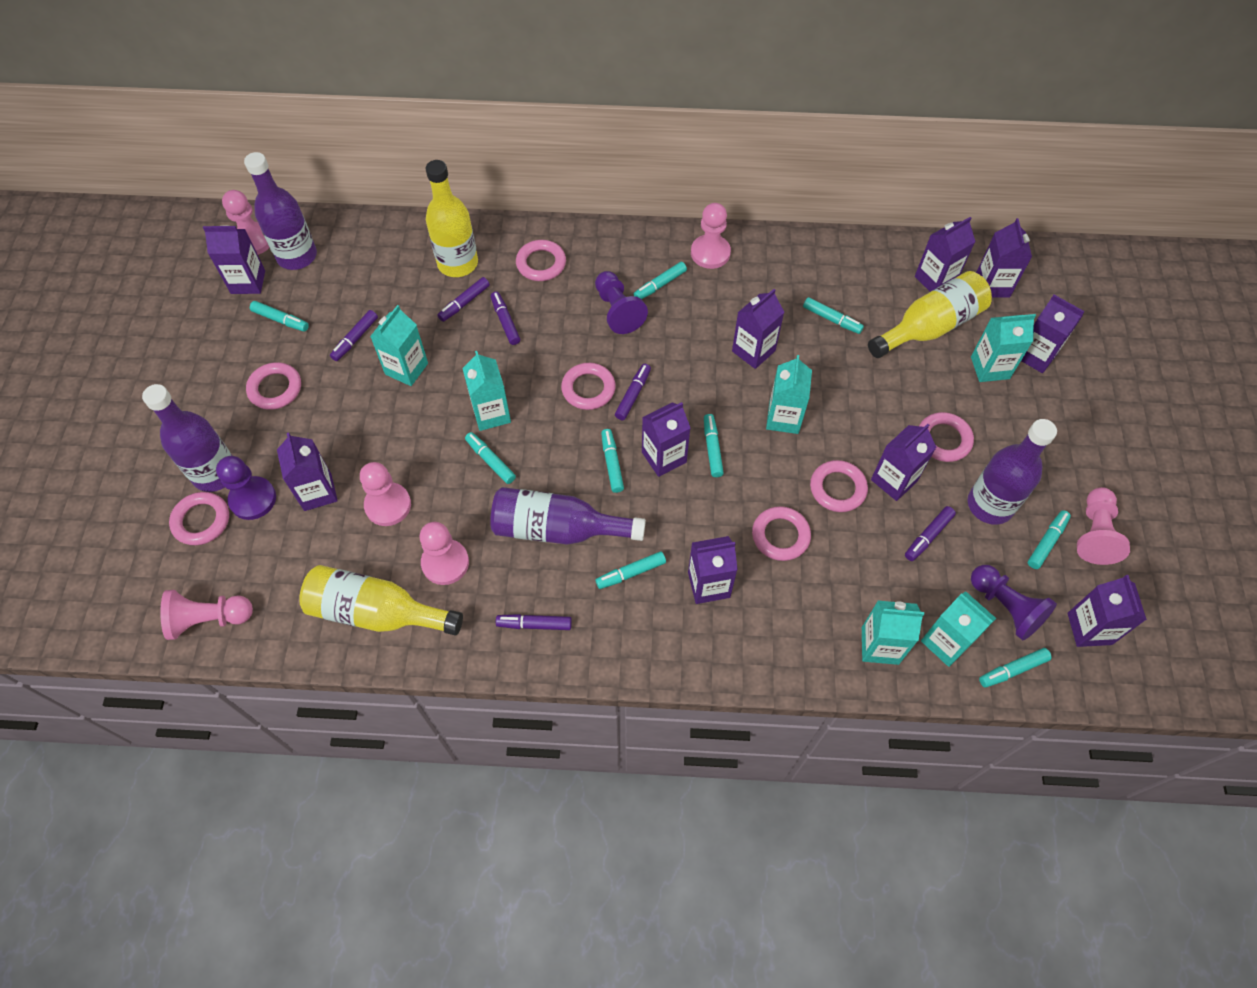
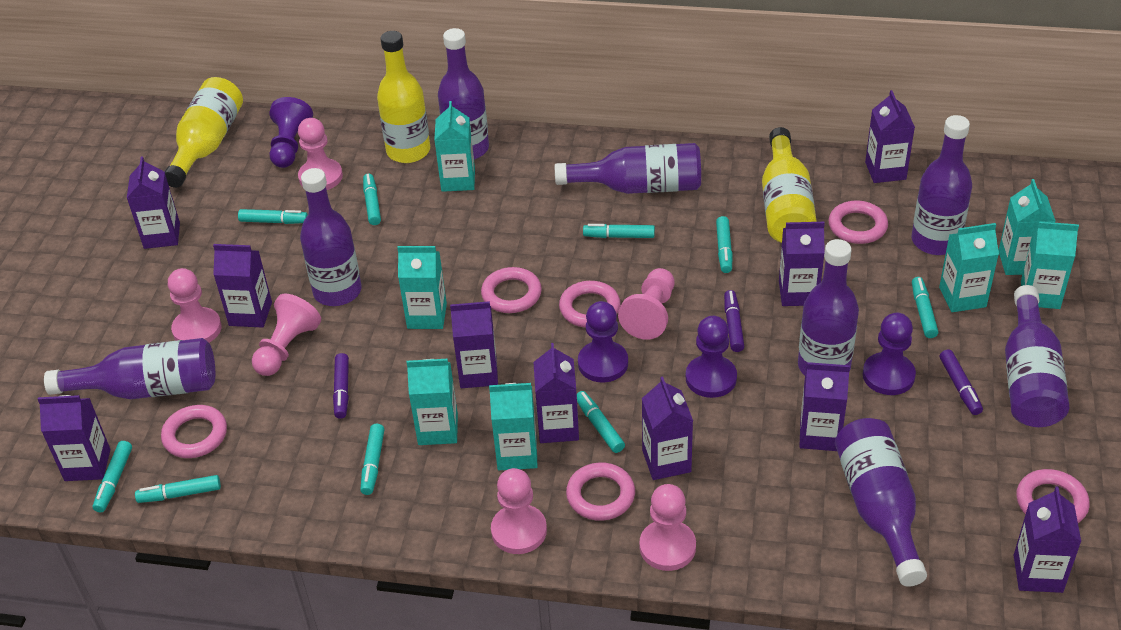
pink ring: [169,492,229,545] [246,362,301,410] [516,240,566,281] [561,363,616,410] [752,506,811,561] [810,460,868,512] [919,412,974,462] = 7 -> [161,405,227,458] [481,267,542,313] [559,281,621,327] [566,463,635,521] [829,201,888,244] [1016,469,1090,523] = 6
purple bottle: [142,384,232,492] [244,152,317,270] [490,487,646,545] [968,419,1057,525] = 4 -> [44,338,215,399] [300,168,362,306] [438,28,489,160] [555,143,701,194] [798,239,859,375] [835,418,927,586] [911,115,972,255] [1005,285,1069,427] = 8
purple marker: [330,310,378,361] [437,277,490,322] [491,292,520,345] [496,614,572,630] [615,364,651,420] [905,506,956,561] = 6 -> [333,353,349,419] [724,290,745,352] [940,349,983,415] = 3
purple pawn: [216,456,276,520] [595,271,648,334] [971,565,1057,640] = 3 -> [269,97,313,168] [578,301,628,383] [686,316,737,398] [863,313,916,395] = 4
turquoise carton: [370,305,428,386] [462,351,511,431] [766,355,812,434] [862,601,924,665] [921,591,996,667] [971,314,1036,382] = 6 -> [397,246,447,329] [406,359,458,445] [434,101,475,192] [489,383,538,470] [939,223,999,312] [998,179,1056,275] [1021,221,1079,309] = 7

